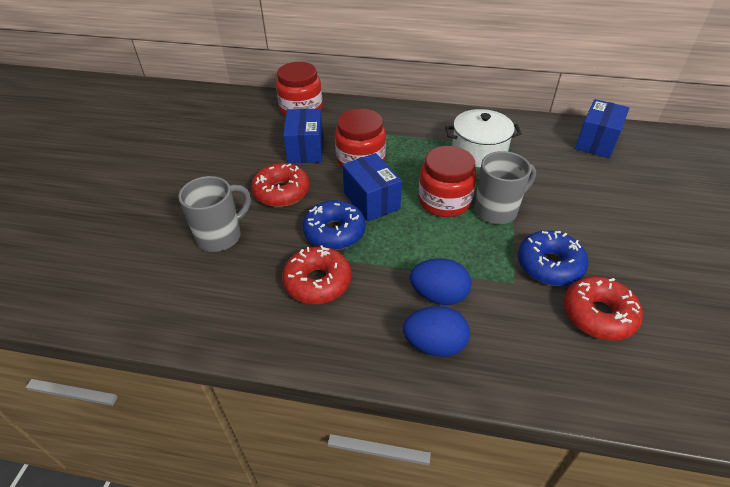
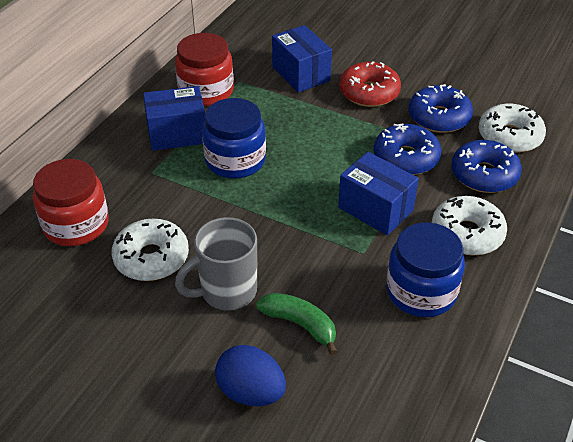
blue donut: [303,200,366,250] [518,231,588,286] = 2 -> [373,124,442,175] [408,84,473,133] [451,140,522,193] = 3
blue egg: [403,306,470,357] [410,258,472,305] = 2 -> [215,345,286,406] = 1
blue jar: none = 0 -> [202,98,266,179] [386,222,465,317] = 2
green banana: none = 0 -> [256,293,337,355] = 1
grey mug: [178,176,251,252] [475,151,536,224] = 2 -> [175,217,257,310] = 1
red donut: [251,163,310,207] [282,245,352,304] [564,276,643,341] = 3 -> [339,61,401,107] = 1
red jar: [276,62,323,116] [335,109,386,169] [418,146,477,217] = 3 -> [33,159,109,246] [175,33,234,106] = 2
white donut: none = 0 -> [111,219,189,281] [432,196,507,256] [479,104,546,153] = 3
white pot: [445,109,522,168] = 1 -> none = 0

